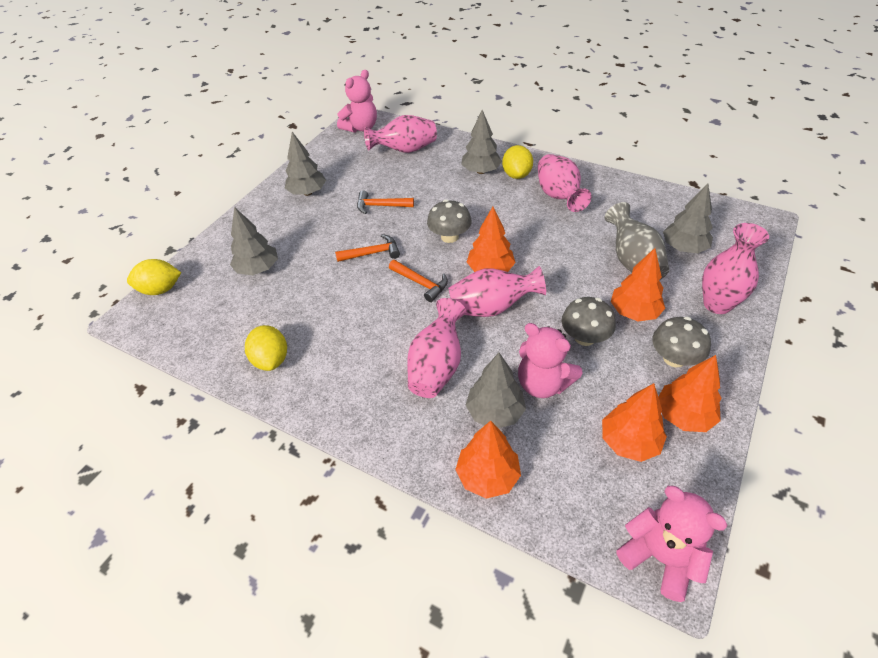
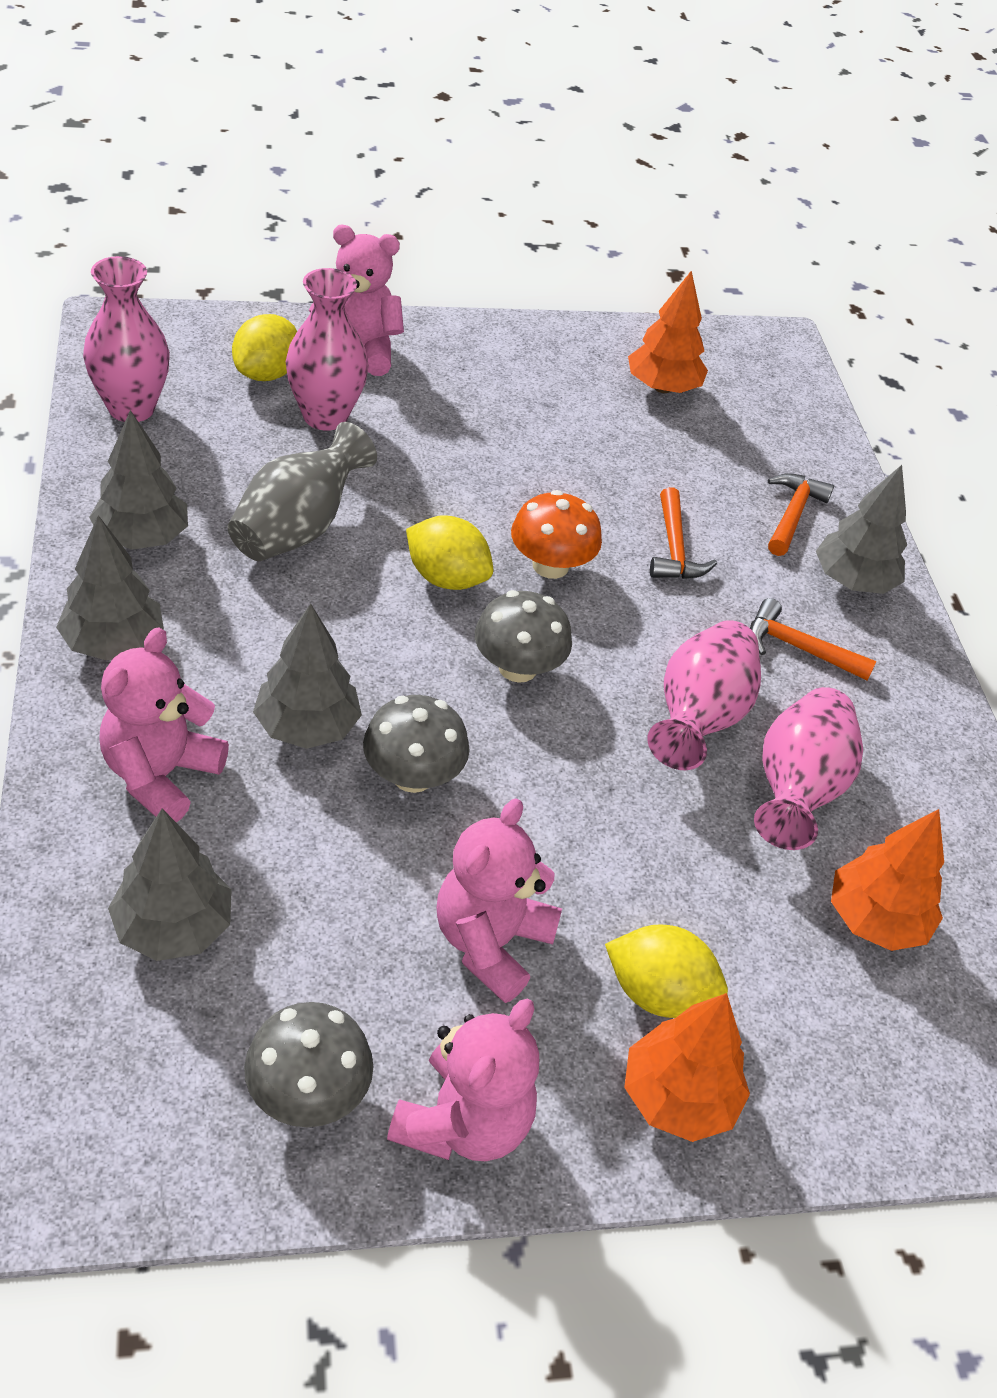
orange mushroom: none = 0 -> [511,490,602,579] = 1
orange tree: [455,421,521,499] [467,207,516,272] [602,383,667,462] [611,248,665,321] [658,355,722,432] = 5 -> [624,993,750,1142] [628,270,708,393] [831,809,944,951] = 3
pink teddy bear: [337,70,377,133] [518,323,582,398] [616,486,727,602] = 3 -> [99,627,229,822] [309,225,404,376] [387,998,539,1161] [436,798,562,1003] = 4
pink vase: [364,115,437,153] [407,298,466,398] [448,266,546,317] [538,154,592,212] [702,223,769,314] = 5 -> [83,256,170,422] [286,268,369,431] [647,620,761,770] [754,687,863,850] = 4

